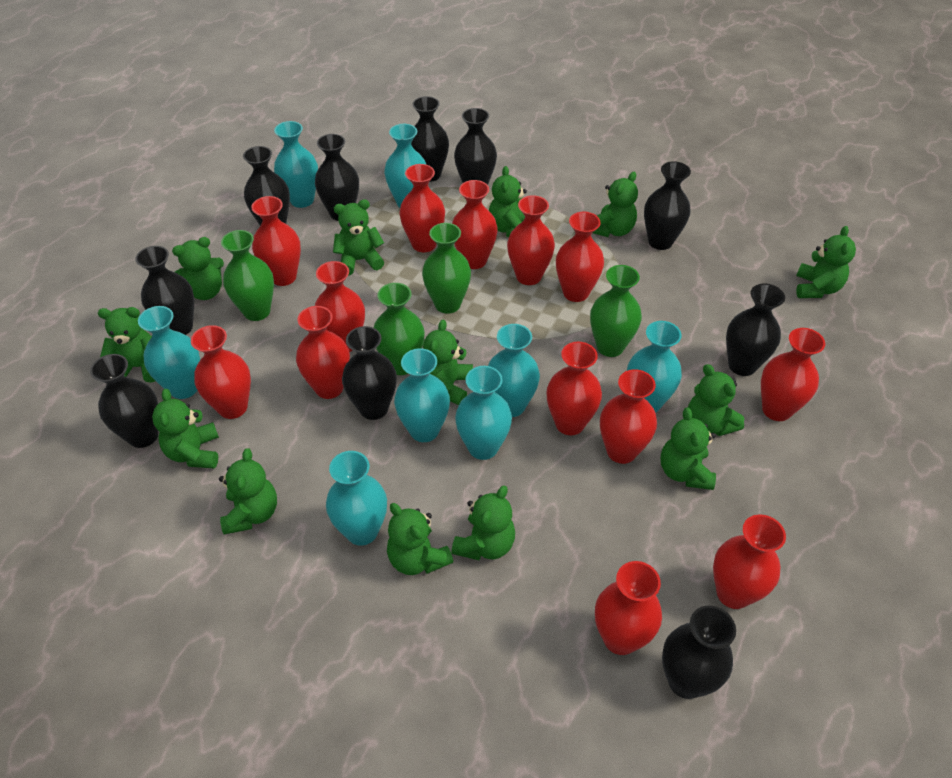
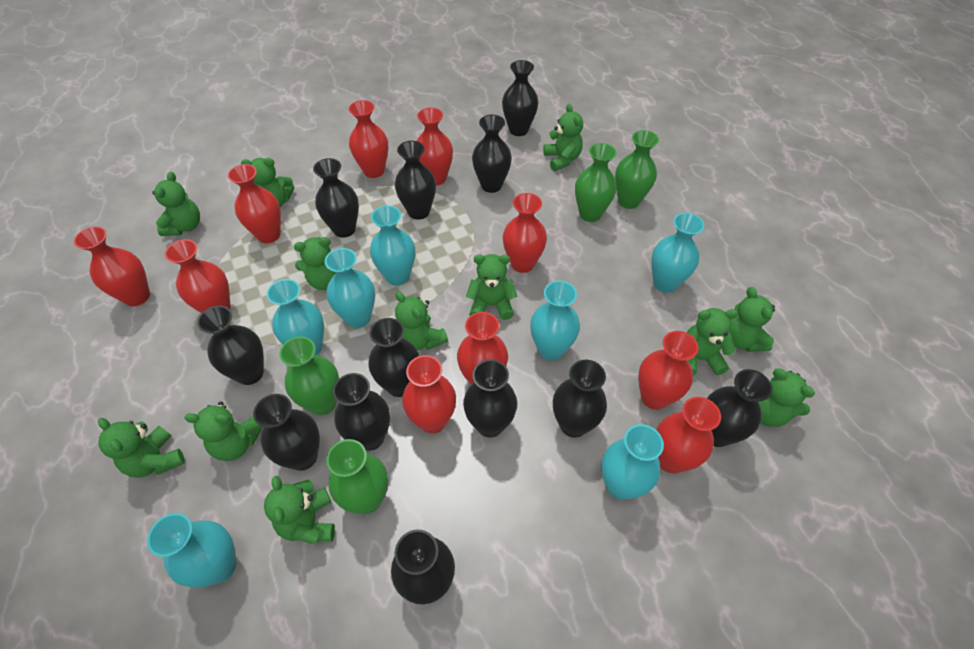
black vase: [90,354,159,448] [135,246,194,335] [243,146,290,226] [315,134,359,221] [342,326,397,420] [411,96,449,182] [454,108,497,185] [644,161,691,250] [662,606,736,699] [726,283,785,376] = 10 -> [197,306,264,385] [253,394,320,471] [313,158,359,238] [333,373,390,451] [368,318,420,397] [391,530,455,604] [395,141,436,220] [463,359,517,438] [472,115,512,193] [502,60,538,136] [553,360,607,438] [707,369,772,447] = 12
green teddy bear: [98,307,155,383] [152,389,219,468] [172,237,224,300] [219,448,277,534] [333,199,384,275] [387,503,453,575] [423,319,473,405] [451,485,515,560] [489,166,527,237] [593,172,638,237] [660,408,716,490] [688,364,744,436] [796,226,856,298] = 13 -> [98,418,185,478] [152,172,200,236] [184,401,263,461] [241,158,294,207] [264,476,335,544] [294,237,336,290] [395,292,448,351] [466,254,518,320] [543,104,583,171] [686,308,738,376] [729,287,775,352] [758,369,815,427] = 12
red vase: [191,325,251,419] [251,196,301,286] [296,306,350,399] [315,261,365,352] [399,164,445,252] [452,180,498,269] [507,195,555,285] [547,342,602,435] [556,212,604,302] [595,561,662,655] [600,369,657,464] [713,514,786,609] [761,328,825,421] = 13 -> [74,226,150,306] [165,239,231,313] [228,164,281,244] [349,100,388,178] [402,355,456,433] [417,108,453,186] [457,312,508,385] [503,193,547,273] [638,331,698,410] [657,397,721,473] = 10
turquoise vase: [138,306,200,399] [274,121,318,208] [326,451,387,545] [384,124,426,208] [394,348,450,442] [455,366,512,460] [488,324,540,417] [627,321,682,413] = 8 -> [147,513,236,588] [267,279,324,355] [325,248,375,328] [370,206,415,286] [530,281,580,360] [601,424,664,500] [651,213,704,293] = 7

